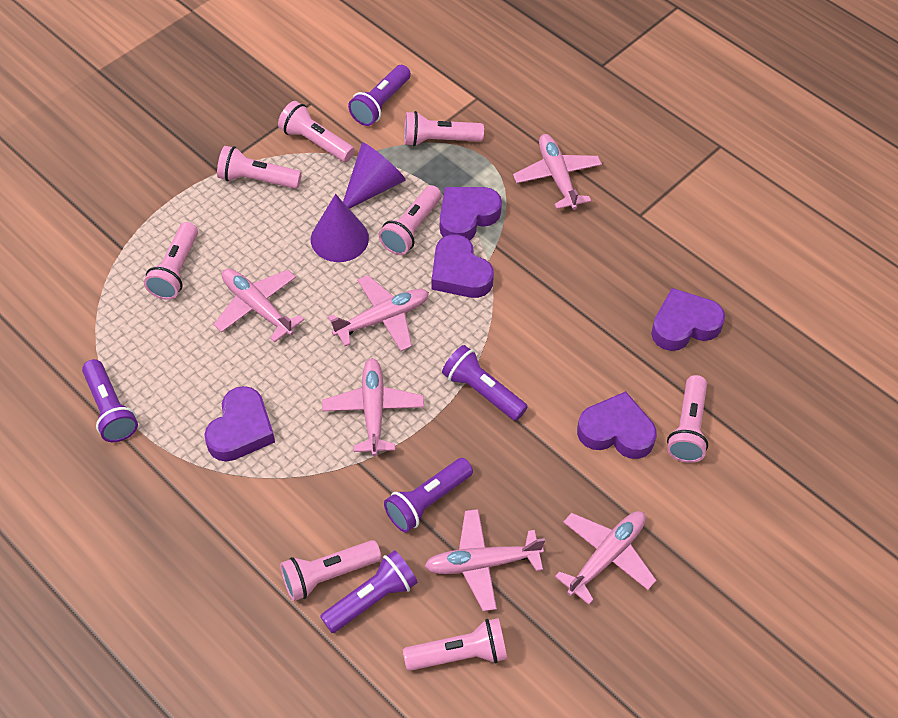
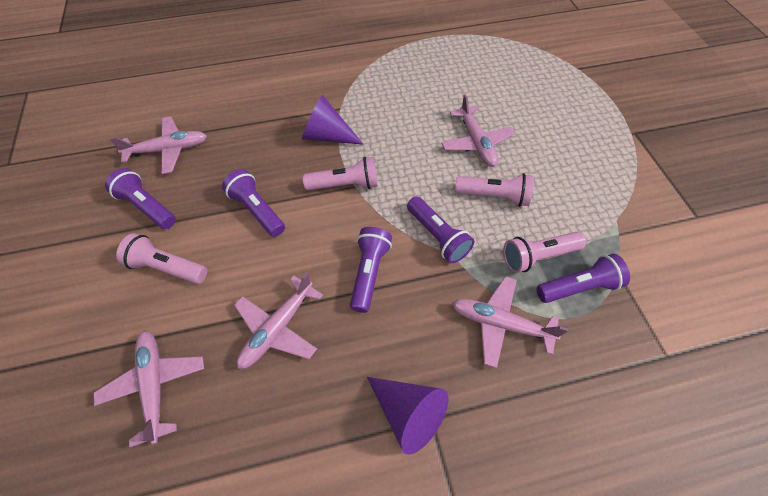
pink flashlight: [144,222,198,300] [217,146,302,189] [278,101,354,162] [280,540,381,601] [379,185,442,255] [403,618,507,671] [404,111,484,147] [667,375,708,463] = 8 -> [116,233,207,284] [303,157,378,190] [455,173,534,207] [503,232,586,273] = 4
pink plane: [214,268,304,343] [322,358,424,456] [328,275,429,351] [425,509,545,611] [513,134,602,210] [555,511,656,605] = 6 -> [94,331,205,447] [110,117,207,174] [234,273,323,369] [441,94,515,167] [452,276,568,368] = 5
purple heart: [204,386,275,462] [432,234,494,298] [440,187,502,240] [577,391,657,459] [651,288,725,351] = 5 -> none = 0

